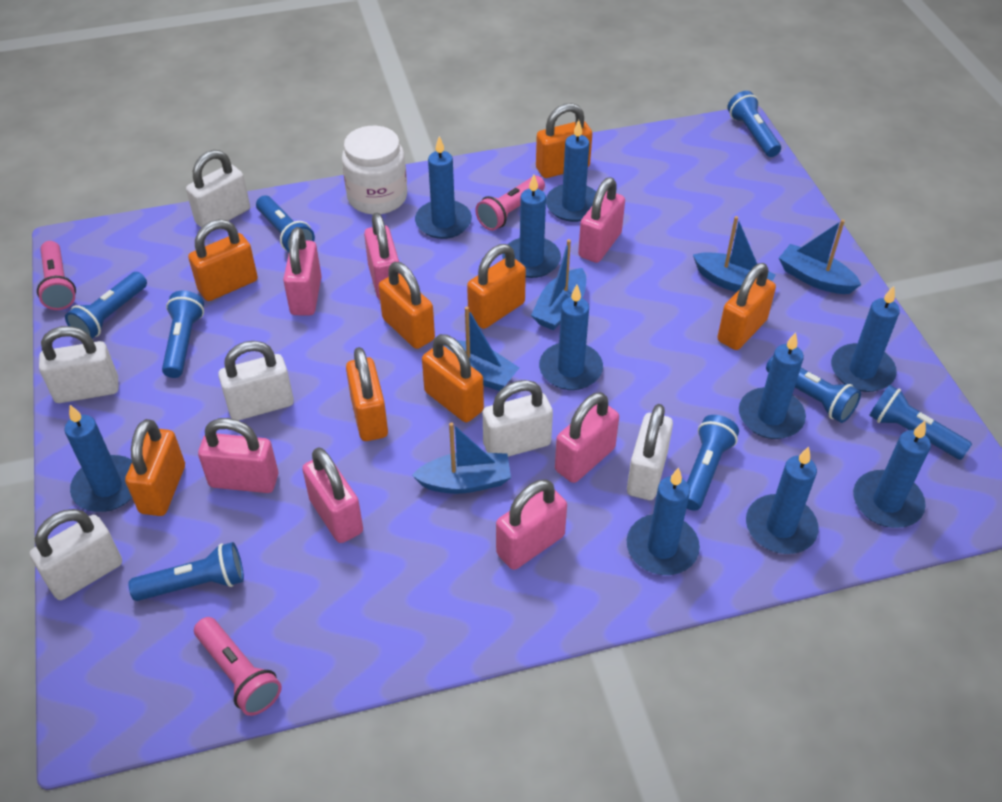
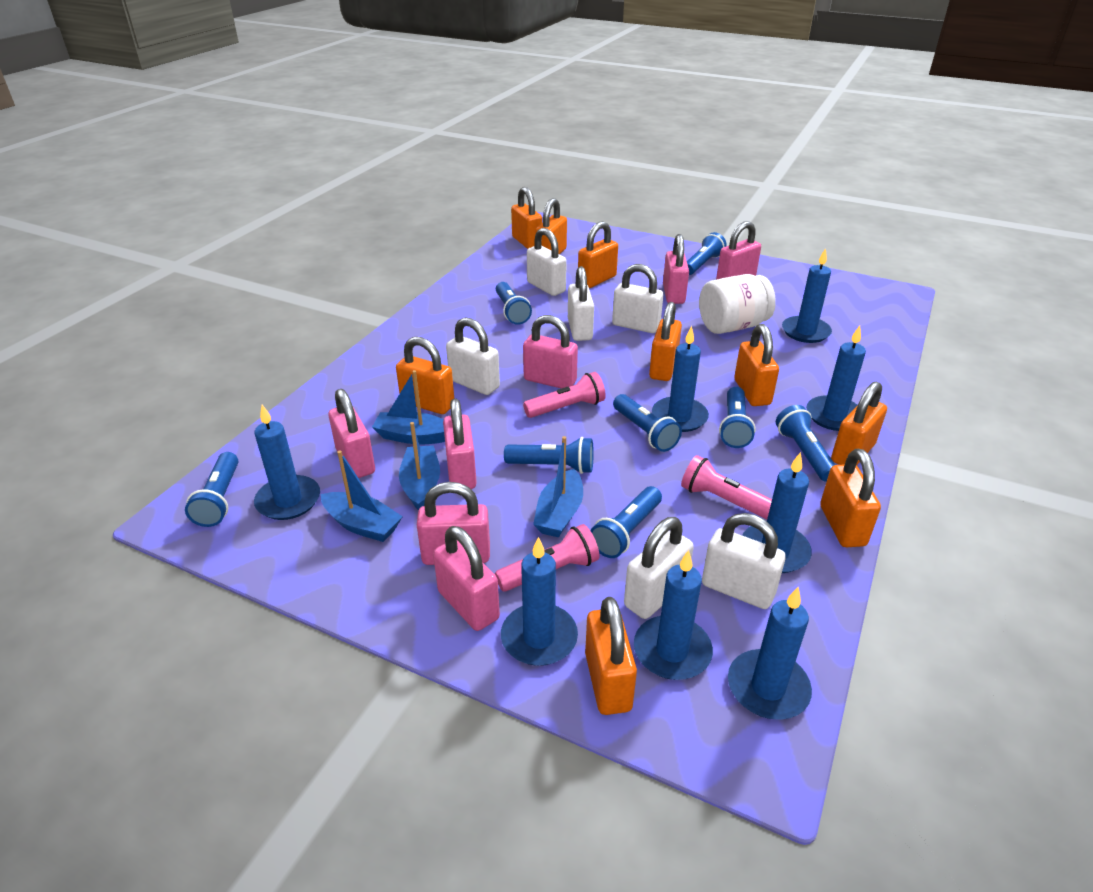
blue boat: [412,422,511,494] [443,307,519,391] [531,239,586,330] [693,216,776,292] [779,219,861,294] = 5 -> [321,450,403,542] [372,370,445,445] [399,422,440,510] [533,436,583,537] = 4
blue candle: [65,405,132,512] [415,136,472,239] [502,175,561,278] [539,285,603,390] [546,120,596,222] [627,468,700,575] [739,332,806,439] [746,447,818,554] [831,286,900,392] [853,421,931,528] = 10 -> [254,405,320,520] [501,537,578,666] [634,550,713,680] [652,326,709,432] [728,587,812,720] [742,452,812,573] [782,248,832,343] [806,326,866,431] = 8
orange padlock: [125,419,185,516] [188,219,258,301] [346,347,388,441] [379,262,435,349] [422,334,484,422] [467,244,526,329] [536,103,592,178] [717,263,776,350] = 8 -> [396,337,454,414] [511,187,542,249] [536,198,567,254] [578,221,618,288] [585,597,637,715] [649,302,682,381] [734,324,779,406] [820,449,881,547] [831,382,887,466] = 9

